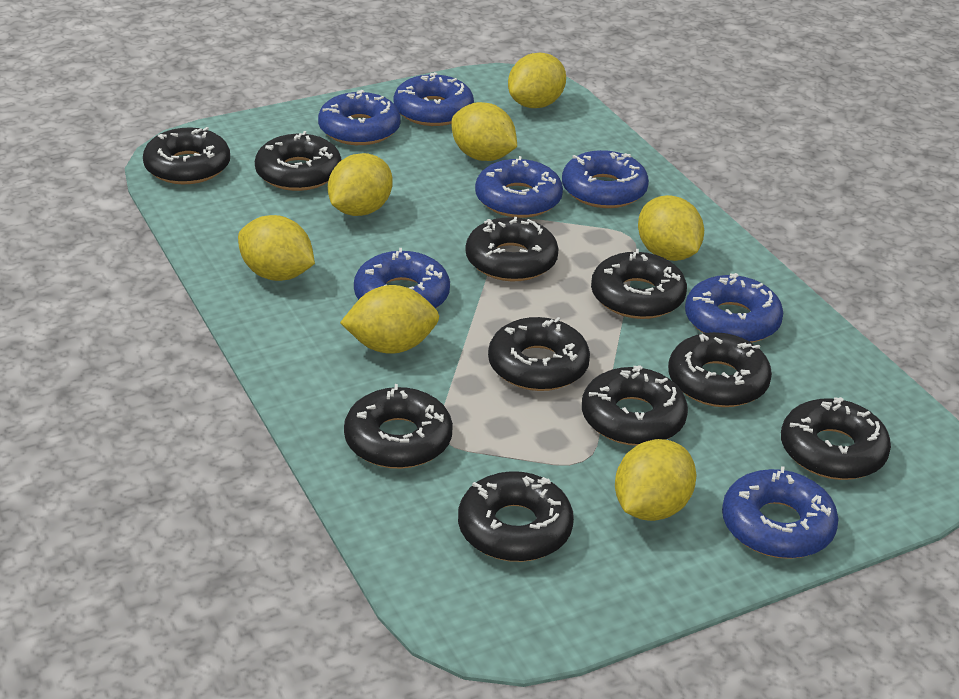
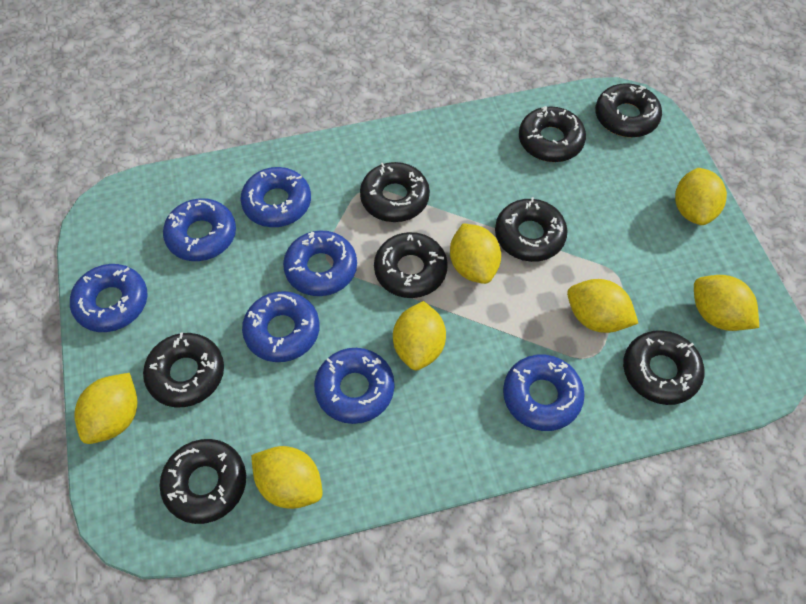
black donut: [143,127,230,184] [255,131,341,191] [344,384,453,469] [458,471,574,562] [466,217,559,281] [488,317,590,391] [582,365,688,446] [591,249,687,319] [668,332,772,407] [781,397,891,480] = 10 -> [143,332,224,407] [160,439,246,524] [360,162,430,222] [374,232,448,298] [495,197,568,262] [519,106,586,162] [595,83,662,138] [623,330,704,405] = 8

